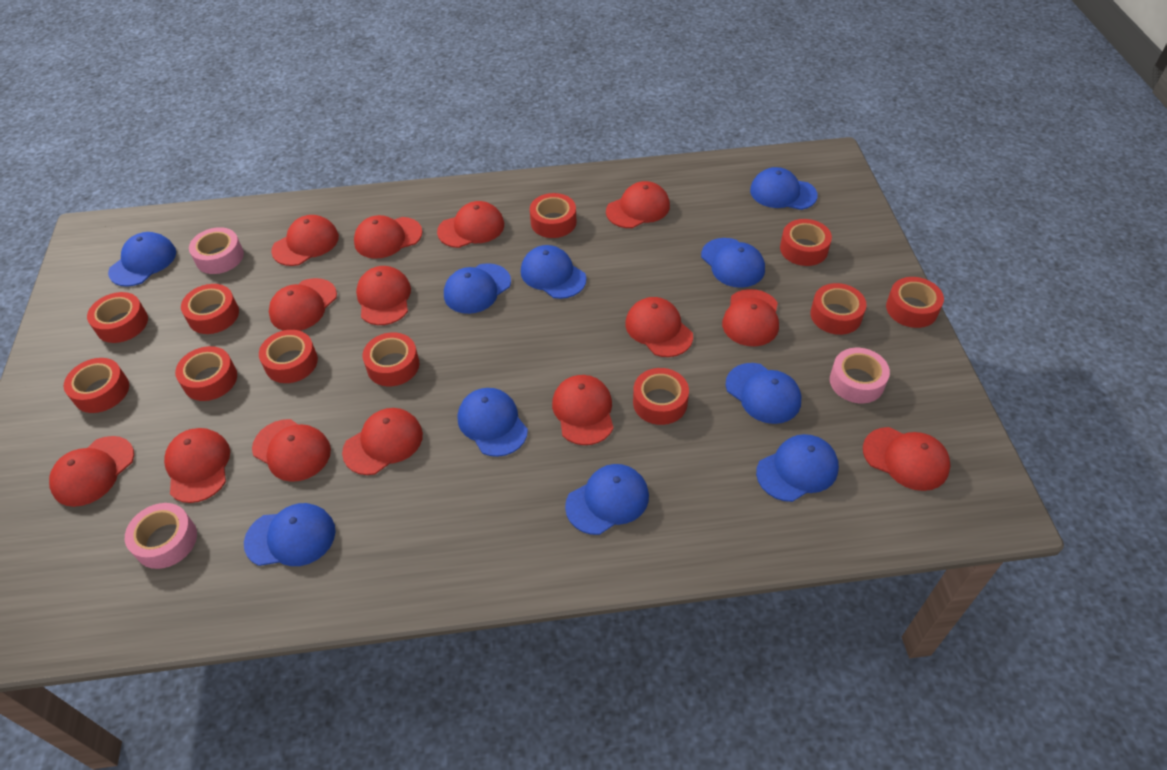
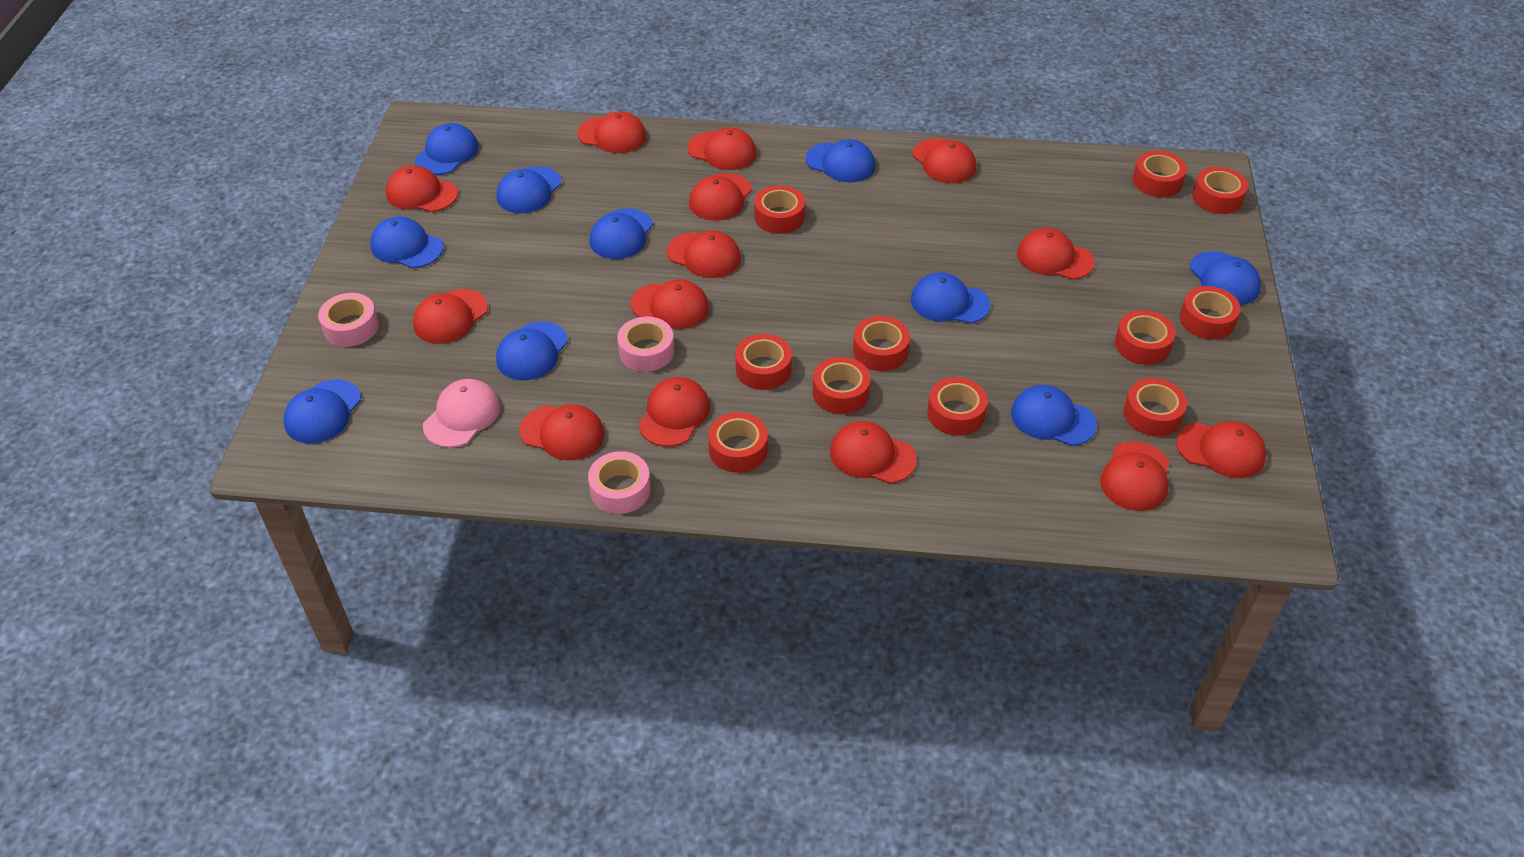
pink cap: none = 0 -> [423,379,500,448] = 1

